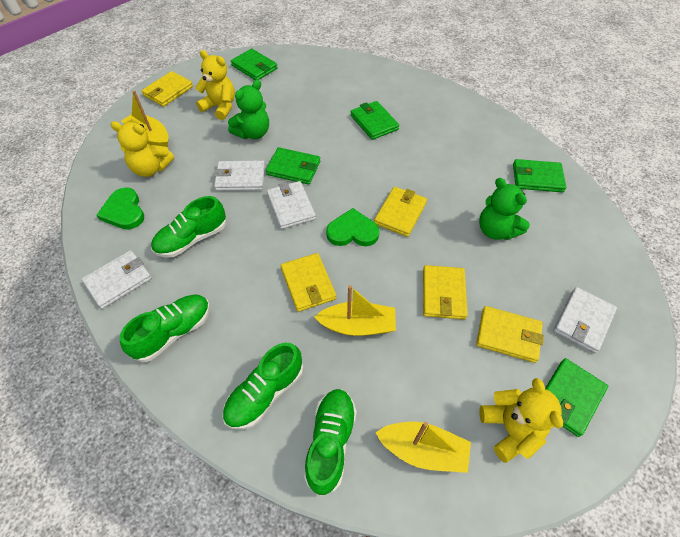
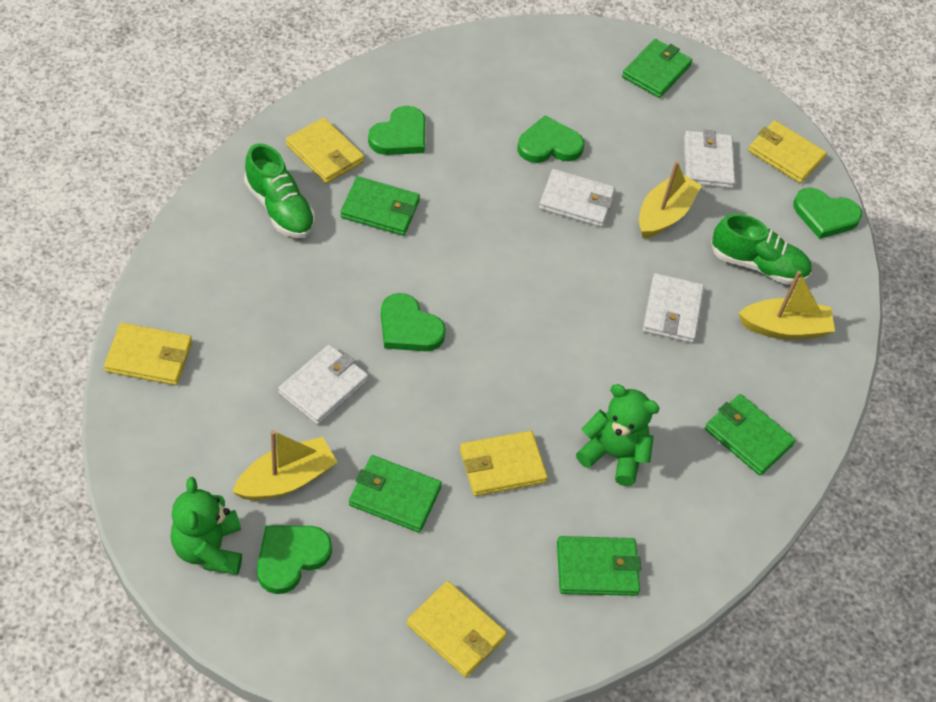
green heart: [96,188,144,229] [326,208,380,246] = 2 -> [257,526,332,594] [368,106,425,155] [381,293,446,351] [517,116,584,163] [793,188,862,239] = 5
green shoe: [119,294,210,362] [151,196,226,258] [222,343,304,430] [304,389,357,496] = 4 -> [244,143,315,238] [711,214,812,284] = 2
yellow teddy bear: [111,121,174,177] [195,50,235,120] [479,378,563,463] = 3 -> none = 0

